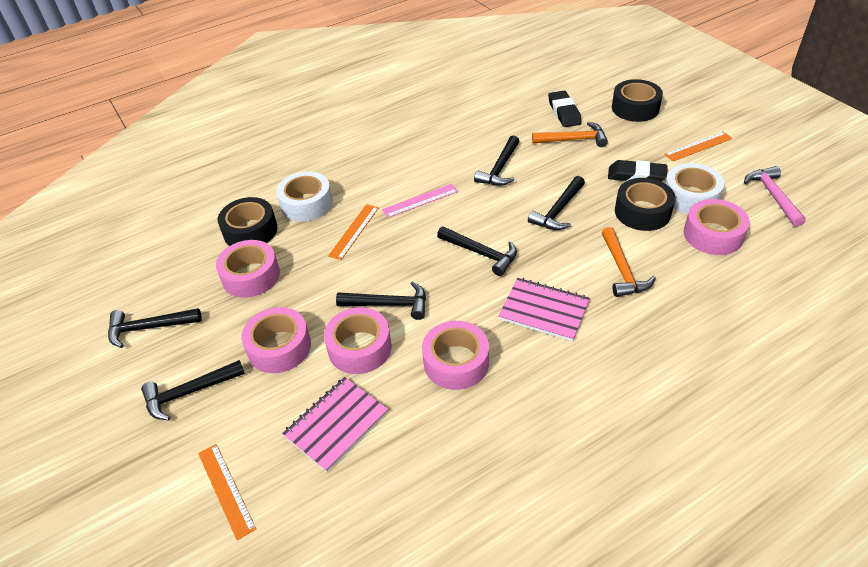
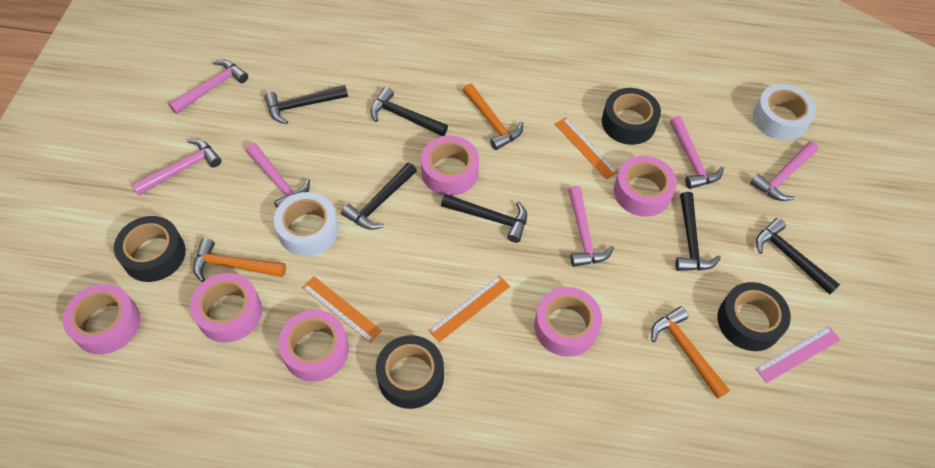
black eraser: [548,91,582,127] [608,160,667,181] = 2 -> none = 0
black tape: [218,197,278,246] [612,79,663,122] [615,178,675,231] = 3 -> [114,216,186,282] [376,335,444,409] [602,88,661,145] [718,282,791,351] = 4
orange hammer: [532,122,608,147] [602,227,656,297] = 2 -> [193,238,286,282] [463,83,523,150] [651,306,730,399] = 3
pink hammer: [744,166,806,227] = 1 -> [132,139,221,195] [168,60,248,114] [246,143,310,208] [568,186,614,267] [670,116,724,189] [750,141,818,201] = 6
pink notebook: [282,377,388,472] [498,278,590,341] = 2 -> none = 0
pink tape: [216,240,280,298] [242,307,311,373] [324,307,392,374] [422,321,489,390] [684,199,750,255] = 5 -> [63,284,140,355] [190,273,262,343] [278,310,349,382] [421,136,479,196] [534,287,602,357] [614,156,677,217] = 6

